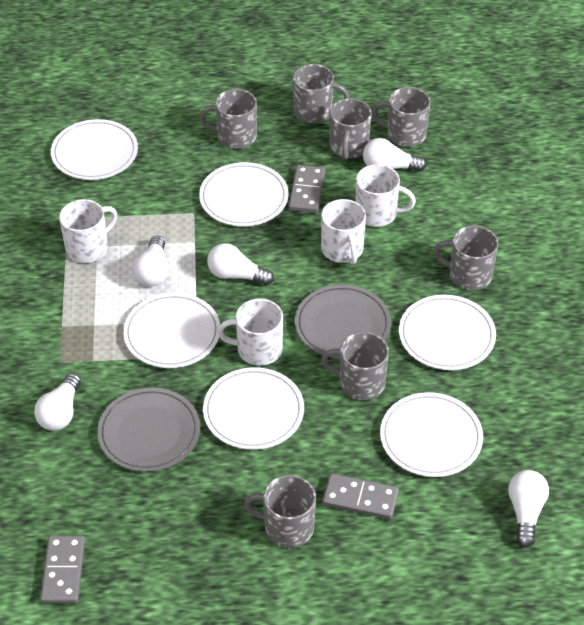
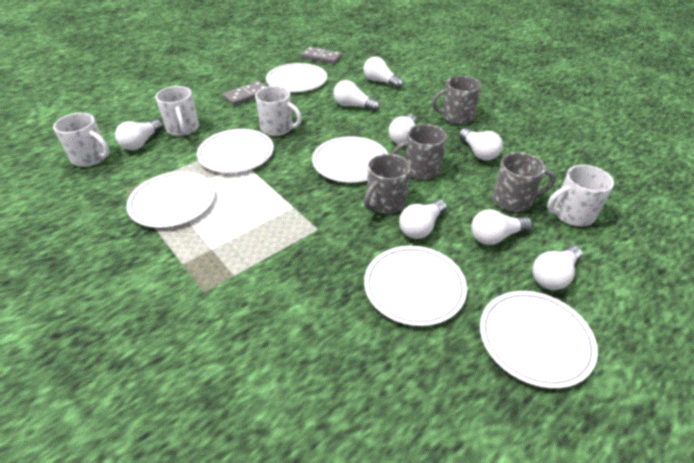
grey domino: [40,536,85,604] [288,165,325,213] [322,473,399,519] = 3 -> [223,81,268,106] [301,47,342,64] = 2
grey mug: [199,89,257,149] [244,475,316,548] [293,64,350,123] [321,332,389,400] [329,98,371,160] [371,87,430,147] [433,225,498,290] = 7 -> [364,154,411,214] [392,124,447,180] [432,76,481,124] [492,152,556,212] = 4
grey plate: [97,388,200,472] [295,285,391,359] = 2 -> none = 0
white light bulb: [34,373,81,431] [133,236,169,286] [207,243,274,285] [363,138,427,172] [508,470,549,547] = 5 -> [115,119,163,150] [333,80,380,111] [364,56,403,89] [389,114,416,144] [399,199,447,239] [459,128,503,161] [471,209,532,245] [532,246,583,290] = 8

